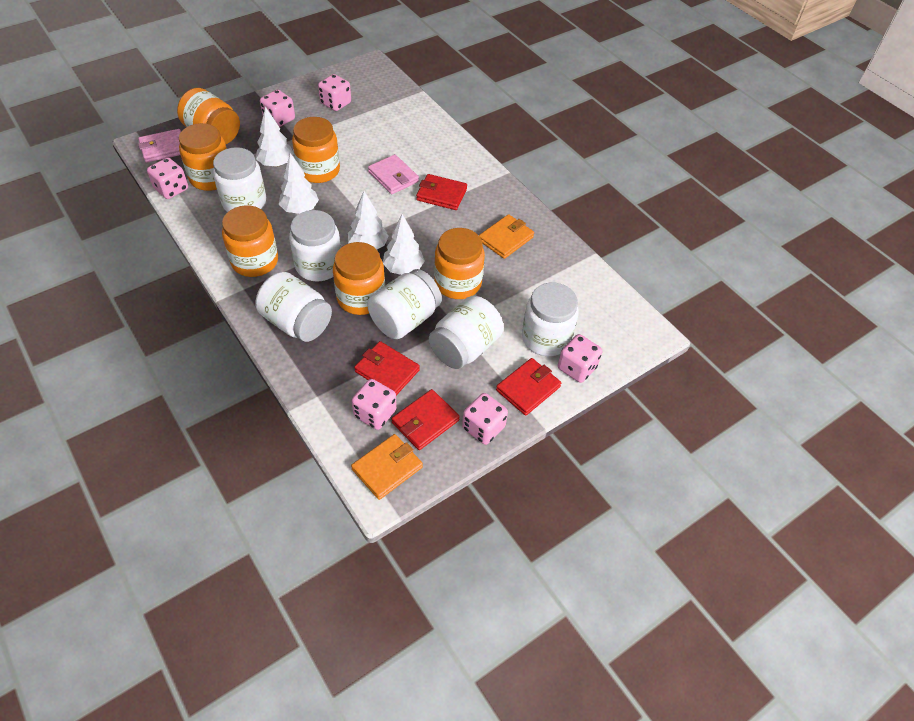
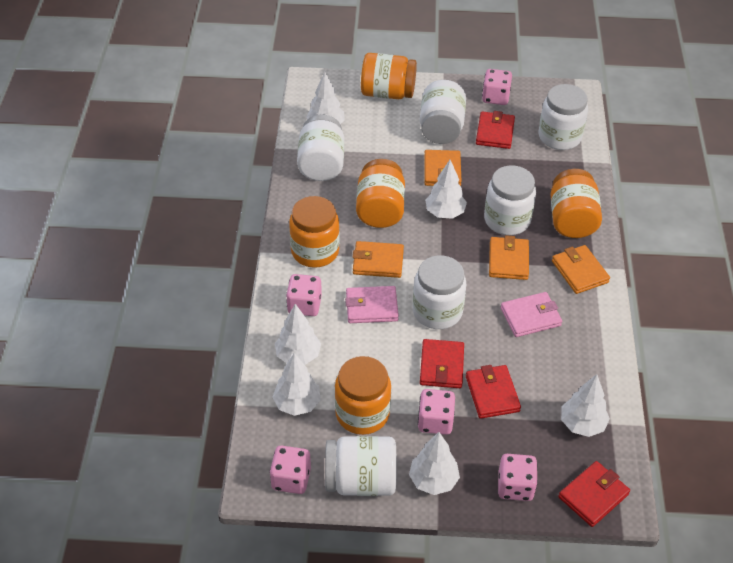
orange jar: [177,88,240,144] [179,123,227,191] [222,205,278,277] [292,117,340,183] [333,242,385,315] [434,228,485,299] = 6 -> [289,196,340,268] [335,356,391,435] [356,159,405,228] [361,53,417,99] [550,169,602,238] = 5
orange wallet: [351,434,423,500] [479,214,534,259] = 2 -> [353,241,404,278] [424,150,461,186] [489,235,529,280] [552,245,610,294] = 4
pink dice: [147,158,188,199] [260,90,295,127] [318,74,351,111] [352,379,397,430] [462,393,508,445] [558,334,602,383] = 6 -> [270,445,311,494] [286,274,322,316] [418,389,455,435] [482,69,512,105] [498,454,538,501] = 5
white tree: [256,107,294,167] [279,153,319,214] [348,191,389,249] [383,214,425,275] = 4 -> [272,353,321,416] [275,304,321,365] [306,72,345,124] [409,432,460,495] [425,160,467,219] [561,374,610,437] = 6

